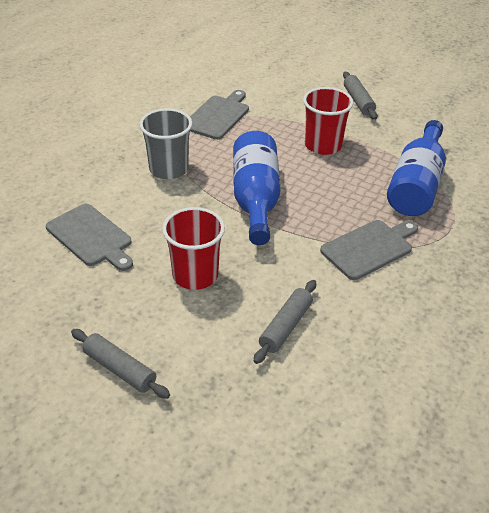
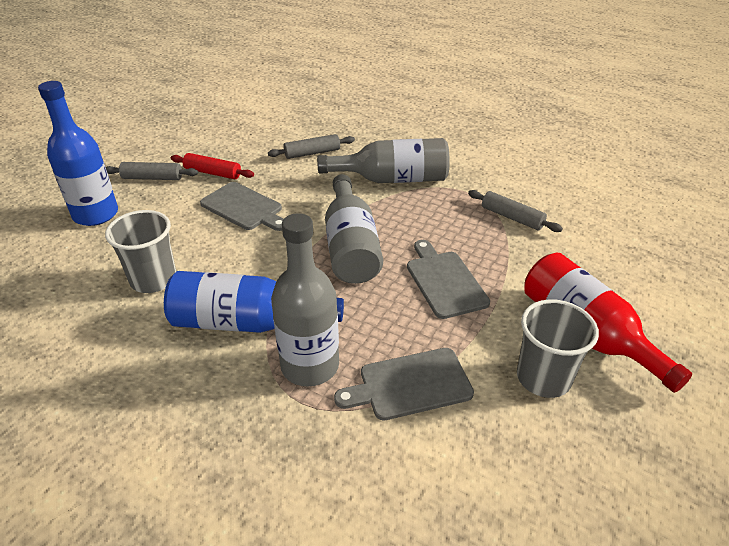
grey bottle: none = 0 -> [271,213,339,387] [317,138,449,183] [325,174,383,284] = 3
grey cup: [139,108,192,179] = 1 -> [105,210,176,293] [517,299,599,398] = 2
red bottle: none = 0 -> [524,253,692,393] = 1
red cup: [162,207,225,290] [303,87,353,155] = 2 -> none = 0
red rolling pin: none = 0 -> [171,153,254,179] = 1

